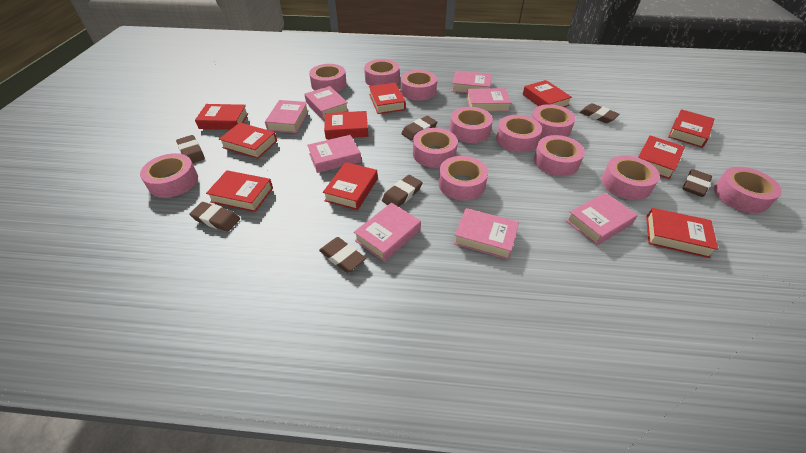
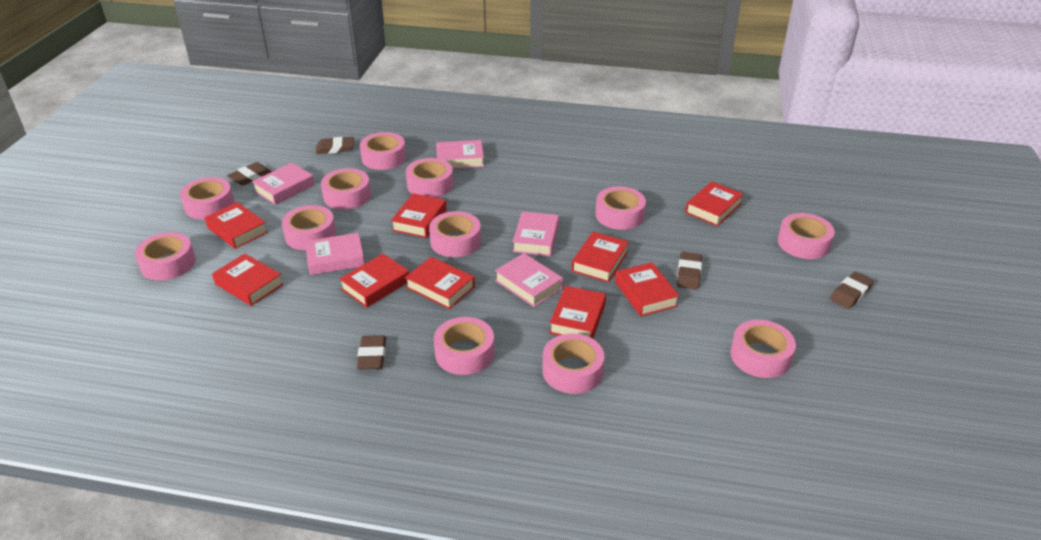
brown eraser: [176,135,205,163] [189,202,240,232] [319,237,366,273] [382,175,422,207] [401,116,437,141] [579,104,620,123] [682,169,712,197] = 7 -> [227,162,272,185] [316,137,354,154] [357,335,386,369] [677,252,702,289] [830,272,874,309] = 5
pink book: [265,100,309,133] [304,86,349,120] [307,135,361,173] [354,203,421,262] [452,71,492,93] [454,208,519,260] [466,88,511,112] [566,192,638,245] = 8 -> [252,163,315,205] [305,233,365,275] [436,140,484,169] [495,253,563,307] [513,211,559,256] = 5
red book: [195,104,248,130] [206,170,273,212] [219,123,277,159] [323,162,378,210] [324,111,368,139] [369,83,406,114] [523,80,572,107] [638,135,685,179] [646,208,718,258] [668,109,714,148] = 10 -> [205,202,268,249] [212,254,283,306] [339,254,409,308] [391,193,447,238] [405,257,475,309] [549,286,606,339] [571,232,629,283] [615,262,679,316] [685,181,743,226] = 9

